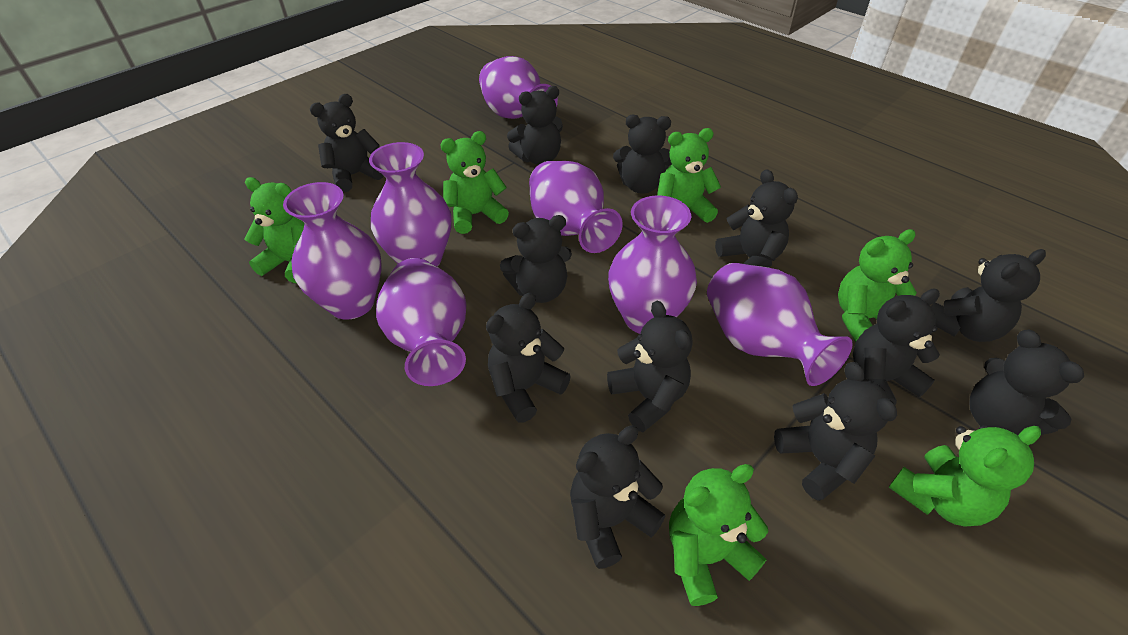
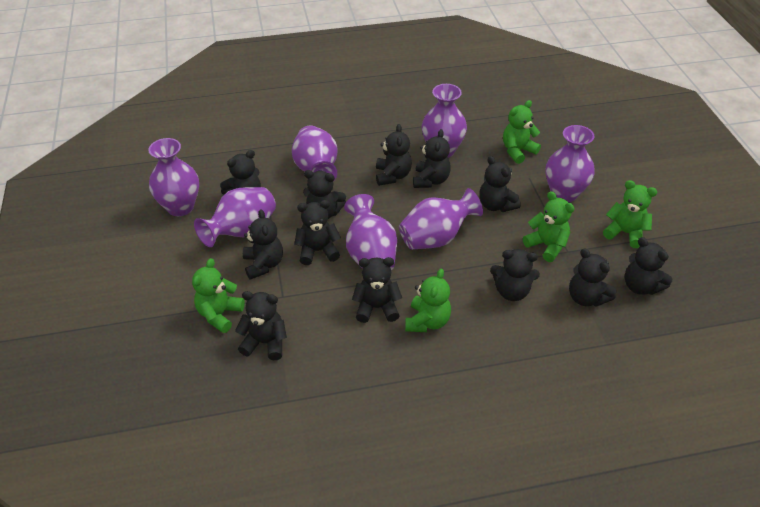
green teddy bear: [244,177,305,283] [440,131,509,234] [657,128,721,223] [669,464,768,606] [838,229,917,342] [889,425,1041,527] = 6 -> [192,258,245,333] [405,269,451,332] [503,100,541,164] [523,191,575,262] [603,180,657,248] = 5

